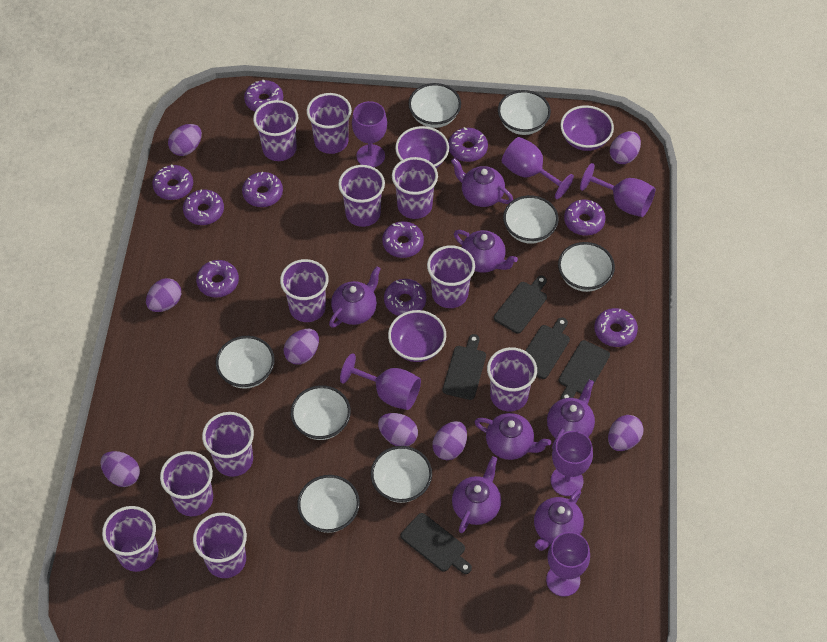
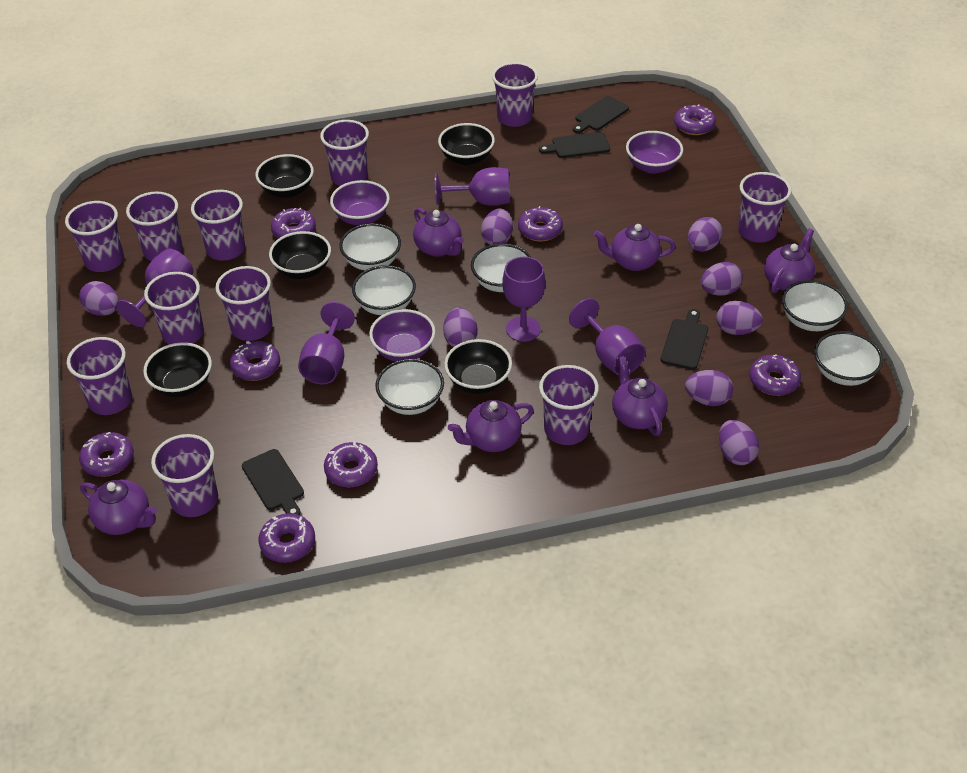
black bowl: none = 0 -> [143,342,212,397] [256,154,314,198] [269,231,331,279] [438,123,495,165] [444,339,512,394] = 5
black cutting board: [400,513,472,574] [443,334,486,400] [494,276,547,334] [525,317,570,379] [559,340,610,399] = 5 -> [242,449,304,515] [539,132,610,158] [573,96,629,133] [661,309,708,370] = 4
purple donut: [152,164,193,200] [183,189,224,225] [196,260,239,298] [242,172,283,207] [244,79,283,112] [382,221,424,258] [384,279,426,316] [448,127,488,162] [564,200,606,236] [594,308,638,347] = 10 -> [79,432,134,477] [230,341,280,381] [259,513,315,563] [271,208,316,239] [324,441,378,487] [518,206,563,242] [674,104,716,135] [749,354,801,396] = 8
purple goblet: [340,353,421,410] [352,101,387,167] [502,137,574,199] [546,532,590,597] [551,431,593,496] [580,163,655,217] = 6 -> [116,249,193,327] [298,302,355,384] [435,167,510,206] [502,257,546,342] [569,298,646,375] = 5
purple teapot: [329,266,381,328] [451,158,513,207] [452,456,501,533] [454,230,518,273] [474,413,551,460] [534,489,584,551] [547,380,595,449] = 7 -> [80,479,157,535] [413,208,464,257] [448,400,534,452] [594,224,676,271] [612,356,668,436] [764,229,815,293] = 6
white bowl: [216,336,275,389] [291,385,351,440] [297,475,360,533] [371,446,432,503] [408,83,461,128] [498,90,551,135] [503,195,559,244] [558,242,615,292] = 8 -> [339,223,401,270] [352,265,416,315] [375,359,444,415] [471,243,532,292] [782,280,848,331] [814,331,883,386] = 6

